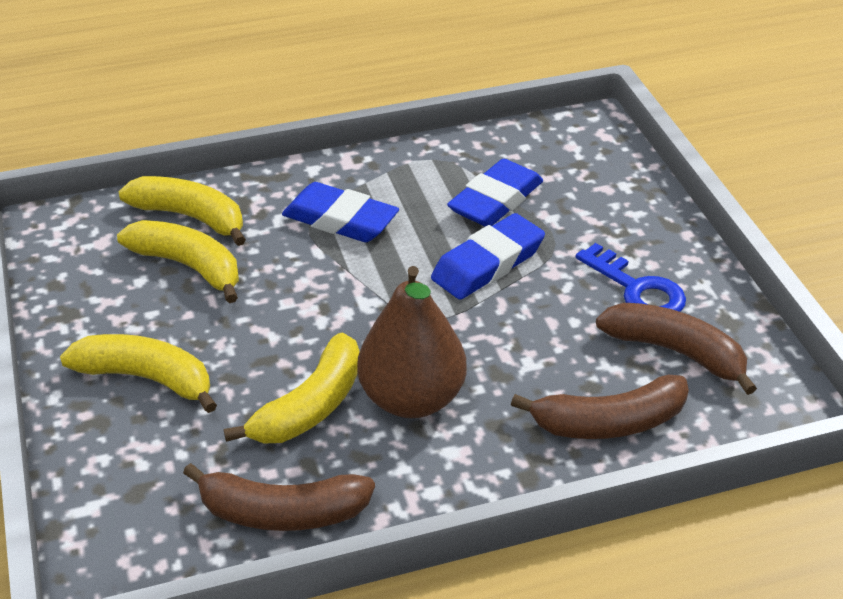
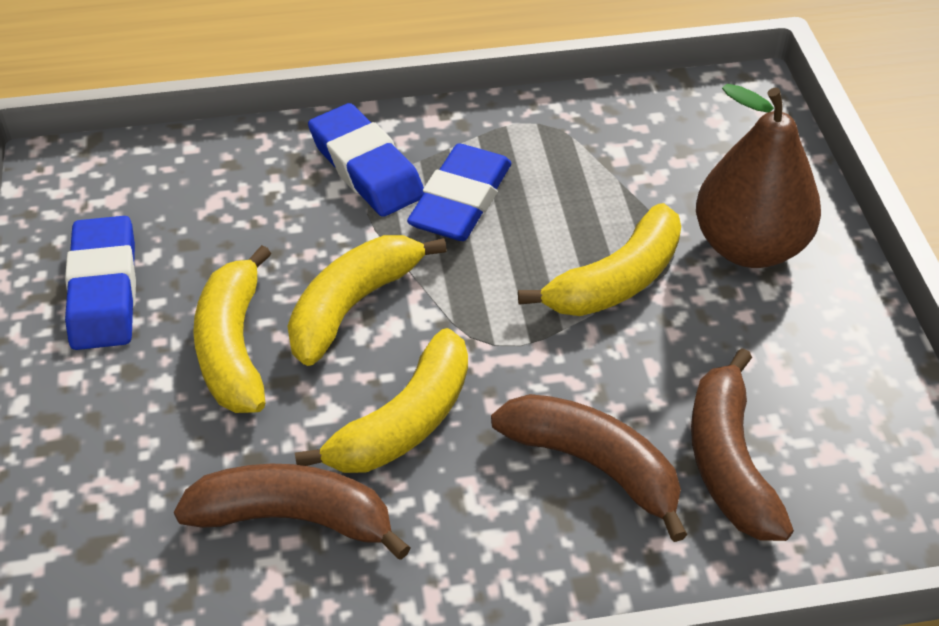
blue key: [576,243,686,312] = 1 -> none = 0

